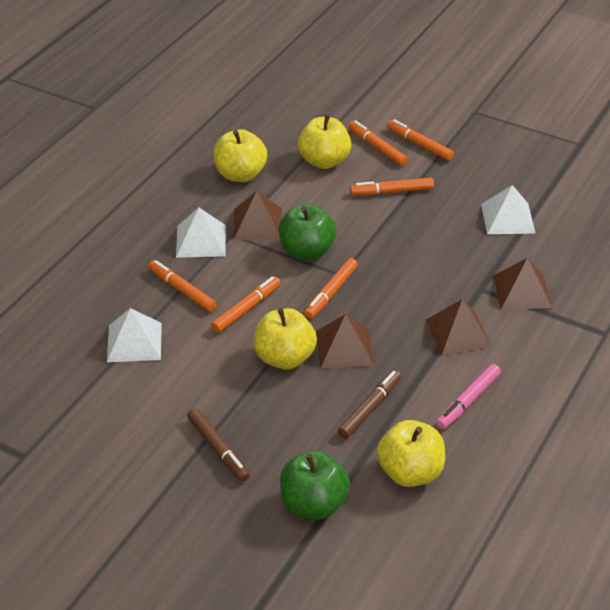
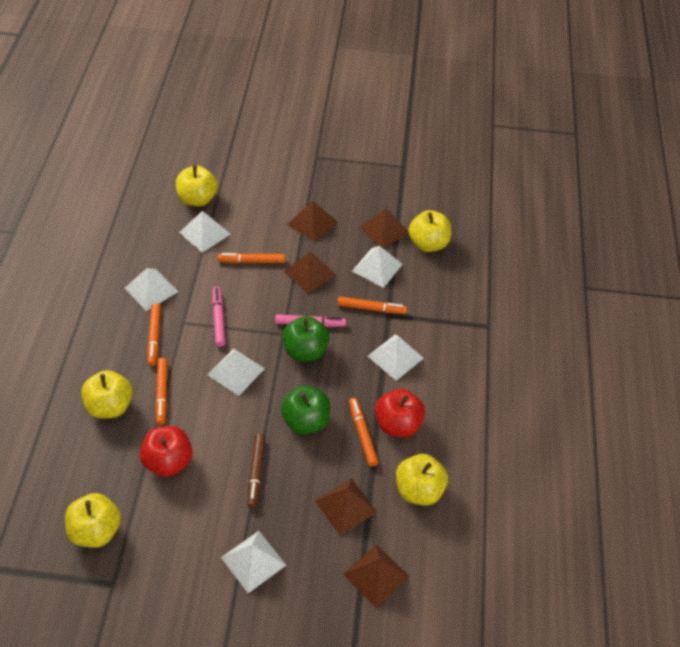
brown marker: [187,408,250,482] [338,370,402,439] = 2 -> [247,433,265,508] = 1
brown pyramid: [234,191,282,240] [316,314,374,369] [426,299,492,356] [493,258,552,310] = 4 -> [284,251,336,294] [287,201,338,242] [315,478,377,536] [343,544,409,608] [359,208,409,248] = 5
orange marker: [148,260,217,312] [211,276,281,333] [304,258,358,319] [348,120,408,166] [350,178,434,195] [387,119,454,161] = 6 -> [147,304,161,366] [155,357,167,425] [218,253,285,263] [337,297,407,314] [349,398,379,467] = 5
pink marker: [436,364,501,429] = 1 -> [212,286,225,347] [275,314,346,327] = 2
red apple: none = 0 -> [140,426,193,477] [375,389,425,437] = 2
white pyramid: [107,308,162,362] [176,208,226,258] [481,185,535,234] = 3 -> [125,268,178,311] [179,211,230,253] [208,348,265,396] [221,531,286,593] [352,246,403,288] [368,334,424,381] = 6
yellow apple: [214,129,267,182] [254,308,317,369] [298,114,351,169] [377,420,445,487] = 4 -> [65,493,121,548] [81,370,133,419] [176,165,218,206] [396,454,448,506] [408,210,451,252] = 5

